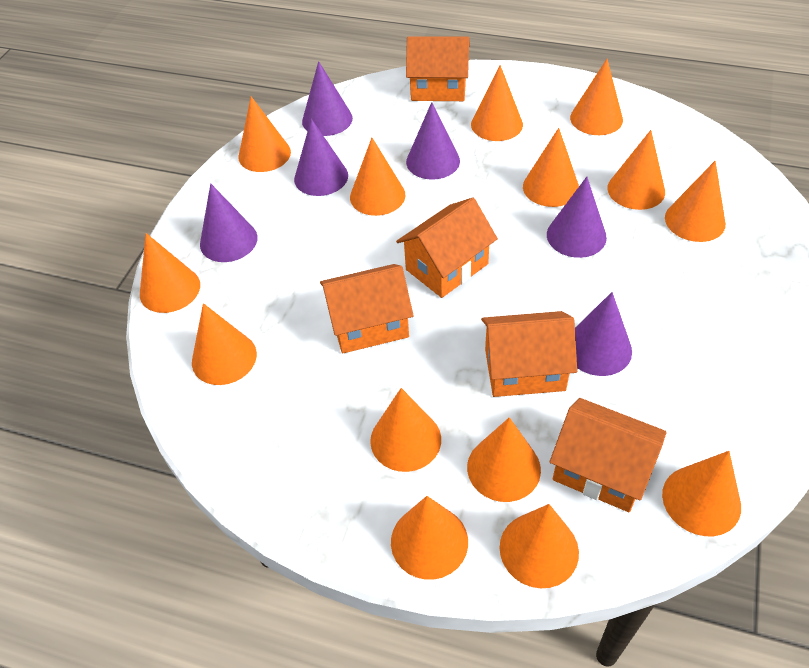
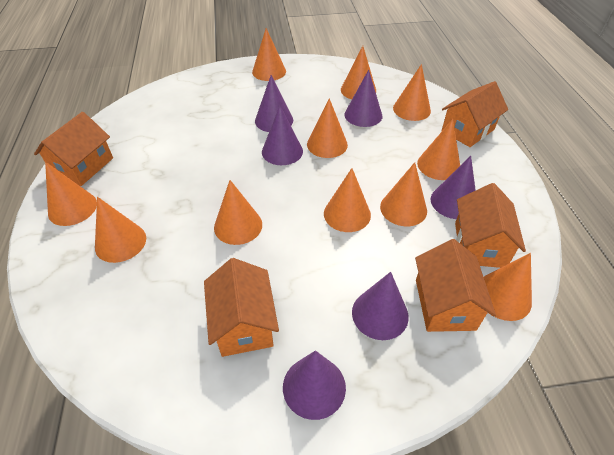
orange cone: [140,233,200,313] [192,303,257,385] [238,97,291,172] [350,138,405,216] [370,388,441,472] [391,496,468,580] [467,417,541,502] [471,65,523,141] [500,504,579,588] [523,128,579,207] [570,59,623,135] [607,130,665,210] [662,451,741,536] [665,161,726,242] = 14 -> [45,162,97,226] [95,197,146,263] [214,180,262,245] [252,28,286,81] [307,98,348,158] [324,168,371,232] [341,46,376,99] [380,162,427,226] [393,64,431,121] [417,119,460,180] [484,253,532,321] = 11

